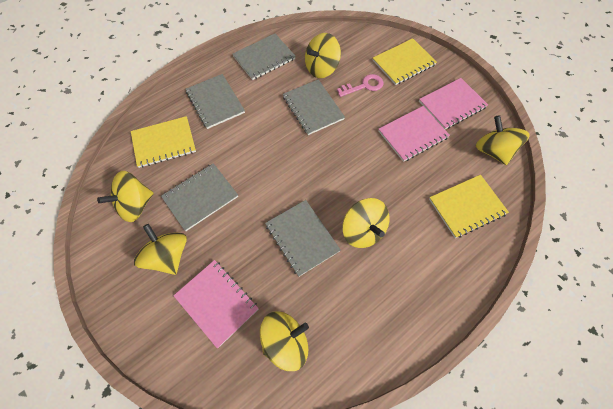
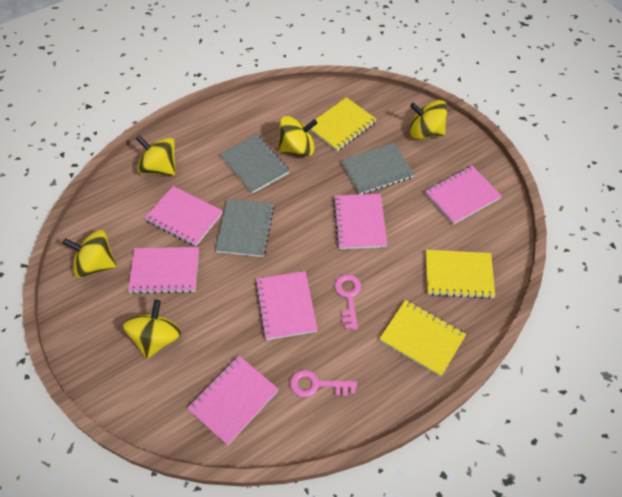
grey notebook: [161,163,238,231] [186,74,245,129] [233,34,296,80] [265,200,341,277] [283,79,345,135] = 5 -> [215,199,274,257] [220,134,290,194] [341,143,414,195] = 3
pink key: [337,74,383,97] = 1 -> [290,370,357,397] [334,274,361,330] = 2
pink notebook: [173,260,259,348] [378,106,450,162] [419,78,488,129] = 3 -> [128,247,199,294] [144,186,223,247] [187,356,279,446] [255,271,318,340] [333,194,387,249] [425,166,502,225] = 6
yellow spinning top: [97,171,154,222] [134,224,187,275] [260,311,309,371] [305,33,341,78] [342,198,390,248] [476,115,530,165] = 6 -> [62,230,117,278] [123,300,181,359] [136,135,176,175] [278,116,317,156] [410,100,448,139] = 5

